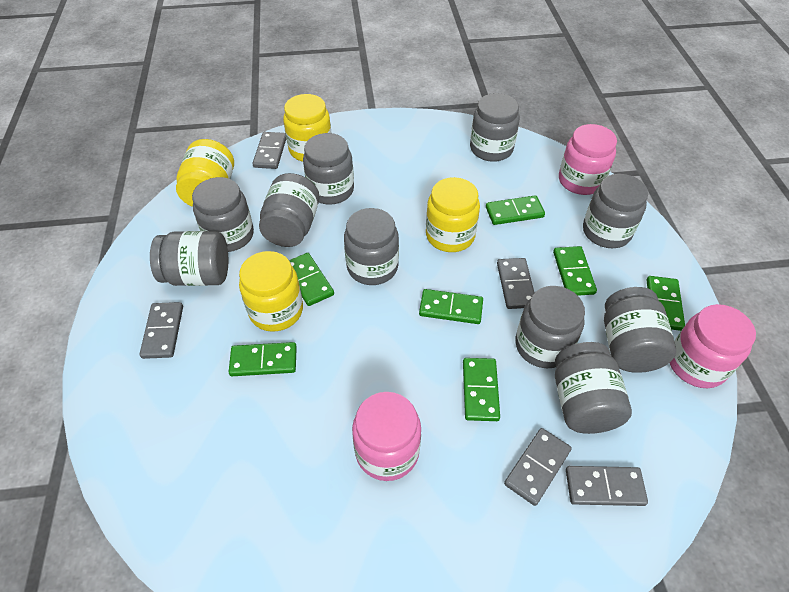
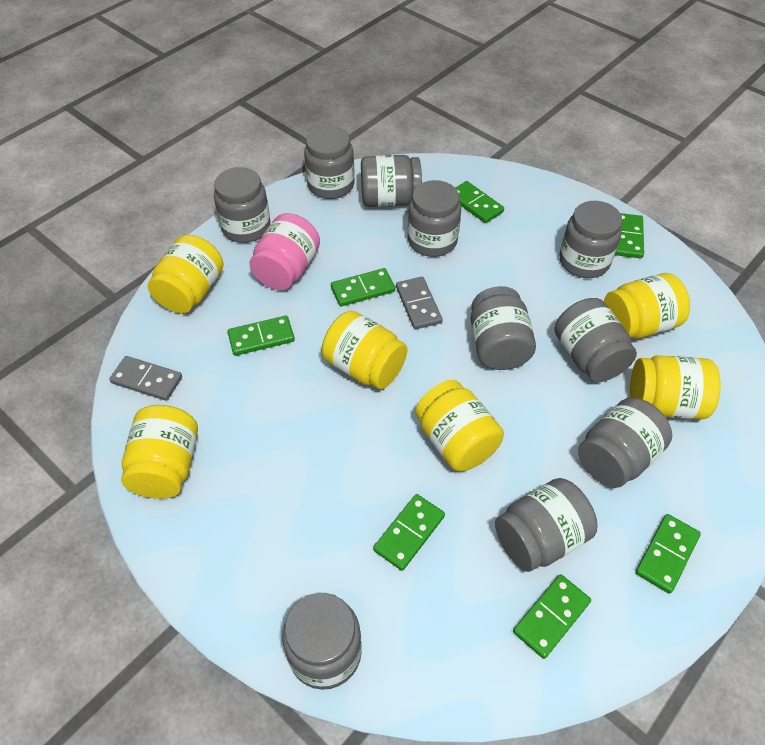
grey domino: [140,302,183,359] [252,132,286,169] [497,258,535,309] [504,428,572,506] [566,466,648,506] = 5 -> [109,356,182,401] [396,277,443,329] = 2
pink jar: [352,392,421,481] [559,124,617,195] [670,304,756,388] = 3 -> [249,213,320,290] = 1
yellow jar: [176,139,234,207] [239,251,303,332] [283,94,332,162] [426,177,480,252] = 4 -> [121,405,198,499] [148,235,223,313] [322,310,407,389] [415,380,504,471] [604,273,690,339] [630,355,720,419] = 6

